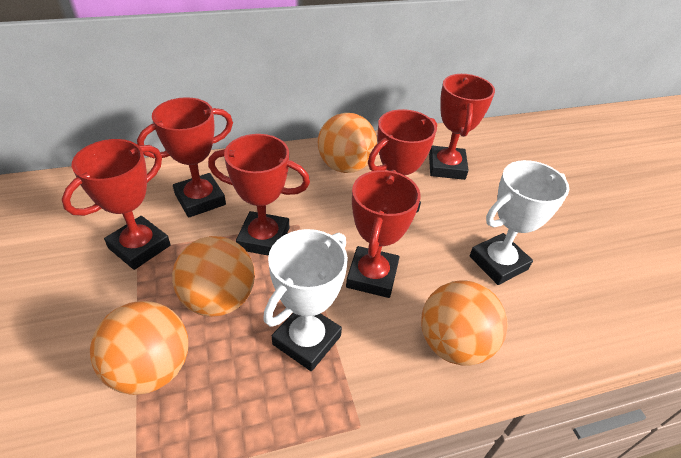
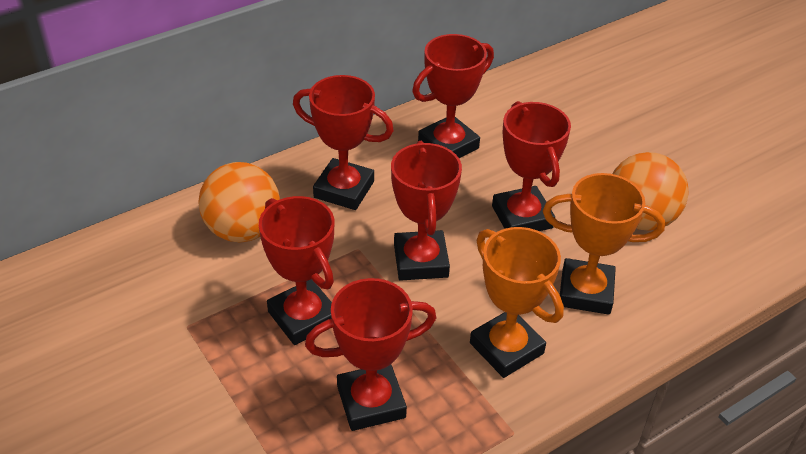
orange ball: [90,301,188,395] [172,236,255,317] [318,113,377,173] [421,280,508,366] = 4 -> [198,162,280,242] [612,152,689,231] = 2
orange trophy: none = 0 -> [470,227,564,378] [543,173,665,315] = 2
white trophy: [263,229,348,371] [470,160,569,285] = 2 -> none = 0

